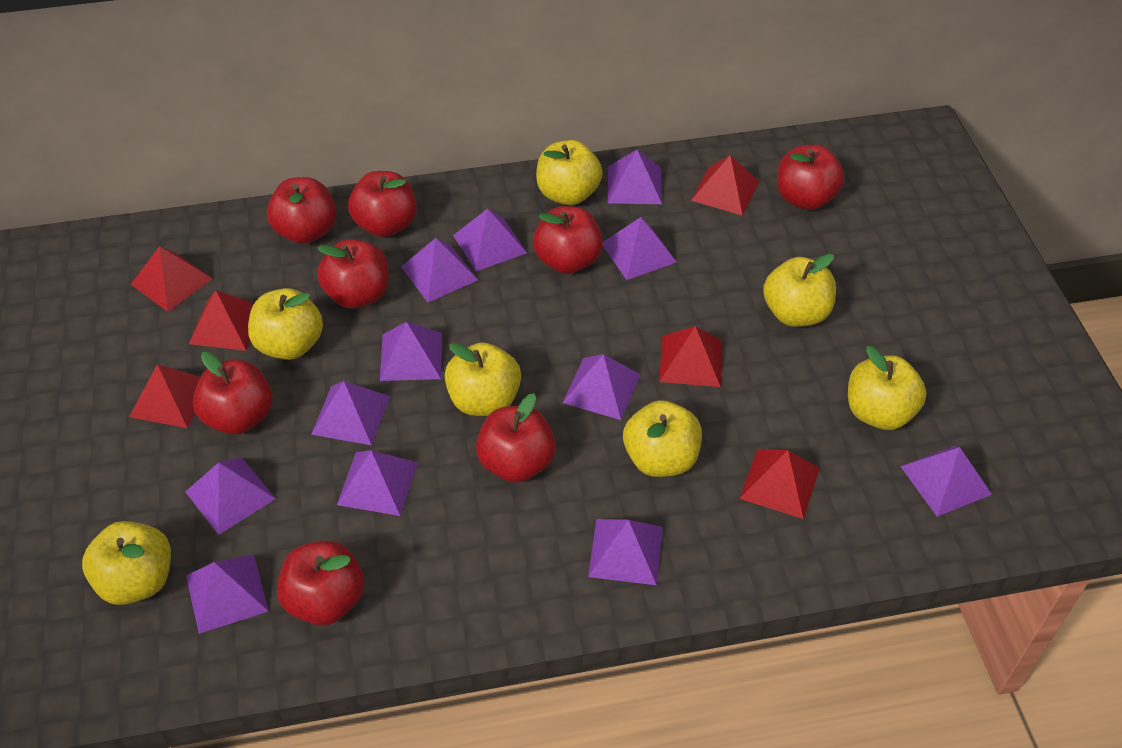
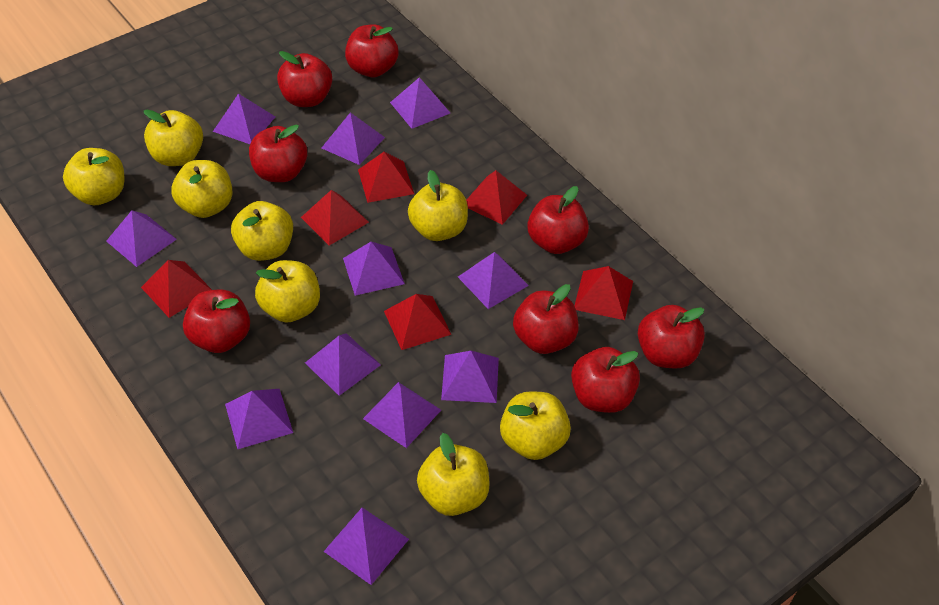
purple pyramid: [185,457,276,535] [186,555,269,634] [311,381,390,445] [337,450,418,516] [380,322,442,381] [401,238,478,302] [453,209,527,271] [563,354,641,420] [588,519,663,585] [603,217,676,280] [608,149,662,204] [900,446,992,517] = 12 -> [106,210,177,267] [213,93,275,144] [225,389,293,449] [305,333,381,396] [322,112,385,165] [324,507,409,585] [343,242,405,296] [363,382,441,448] [390,77,450,129] [441,351,499,403] [458,252,529,309] = 11
yellow apple: [82,521,171,605] [248,288,323,360] [445,342,521,416] [536,140,603,205] [623,400,702,477] [763,254,836,327] [848,346,927,430] = 7 -> [63,148,124,205] [143,110,203,166] [171,160,233,218] [231,201,293,261] [255,260,320,323] [408,170,468,241] [417,433,490,516] [500,392,571,460] = 8

